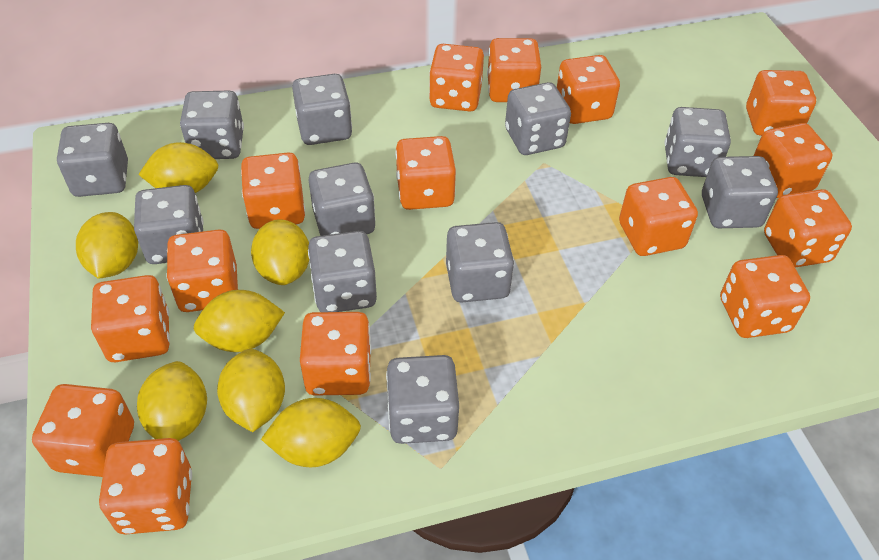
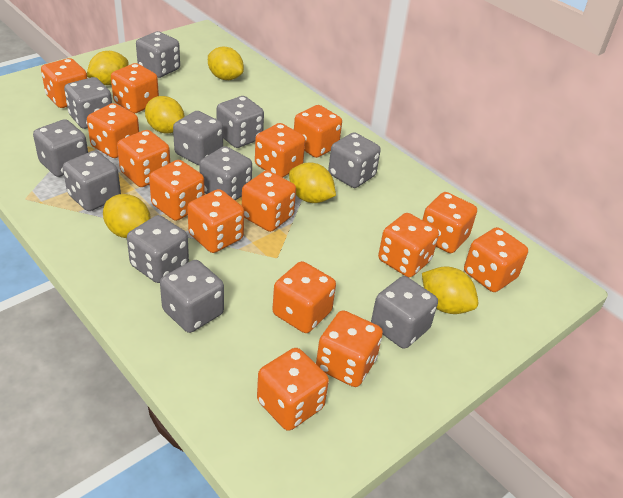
yellow lemon: [76,212,138,279] [137,361,207,441] [138,142,218,193] [194,290,285,352] [217,349,285,432] [251,219,310,285] [261,398,361,467] = 7 -> [87,51,129,85] [103,194,151,238] [145,96,184,133] [208,47,244,80] [289,162,336,203] [422,266,478,314] = 6

